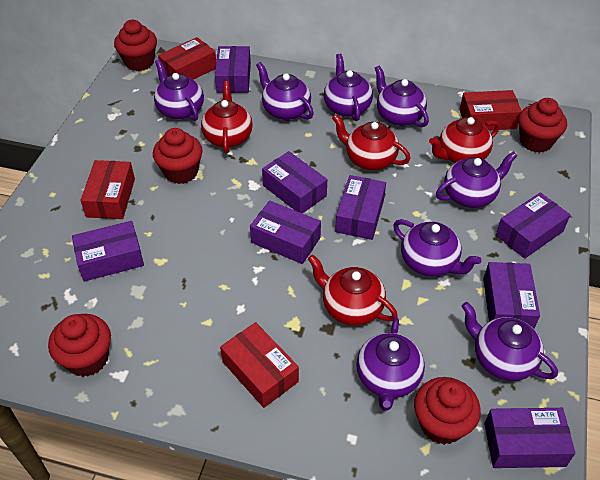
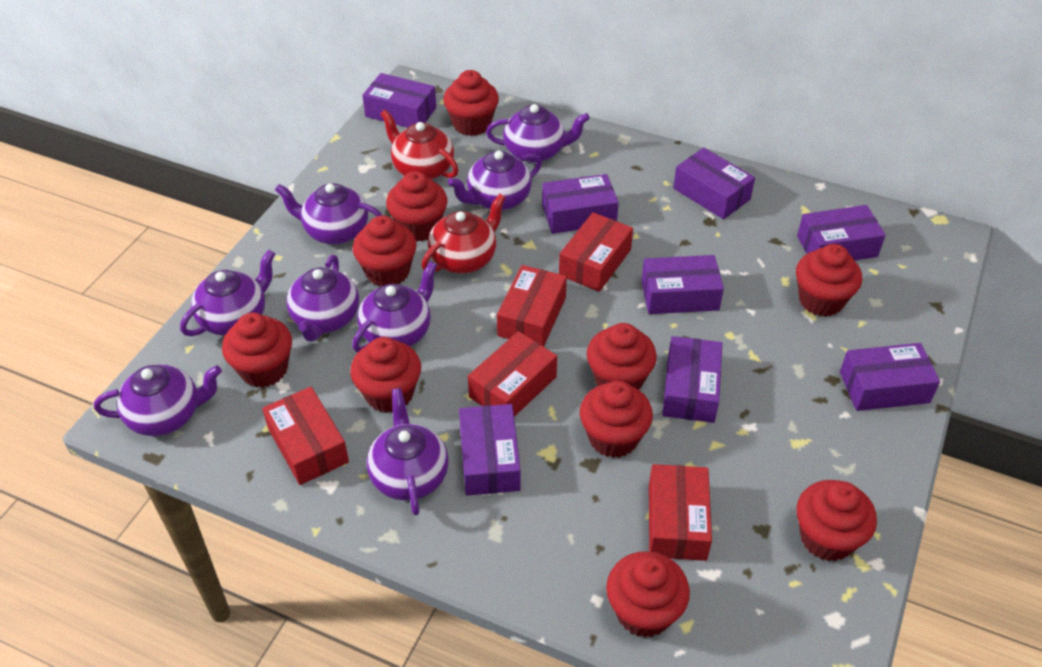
red box: [81,160,135,219] [158,37,216,80] [220,322,299,408] [460,90,522,130] = 4 -> [262,387,349,485] [468,331,557,417] [497,265,567,347] [559,212,633,292] [649,464,712,561] = 5
red cupcake: [48,314,111,377] [114,20,157,71] [153,128,203,184] [414,377,481,445] [519,98,567,153] = 5 -> [222,312,292,388] [350,337,421,413] [353,215,417,286] [386,171,448,241] [443,70,499,136] [580,381,653,458] [587,323,657,390] [606,551,690,637] [796,244,862,317] [797,480,877,561] = 10
red teapot: [201,81,253,153] [308,255,398,326] [332,114,411,170] [429,117,500,163] = 4 -> [380,109,459,180] [421,194,506,274] = 2

